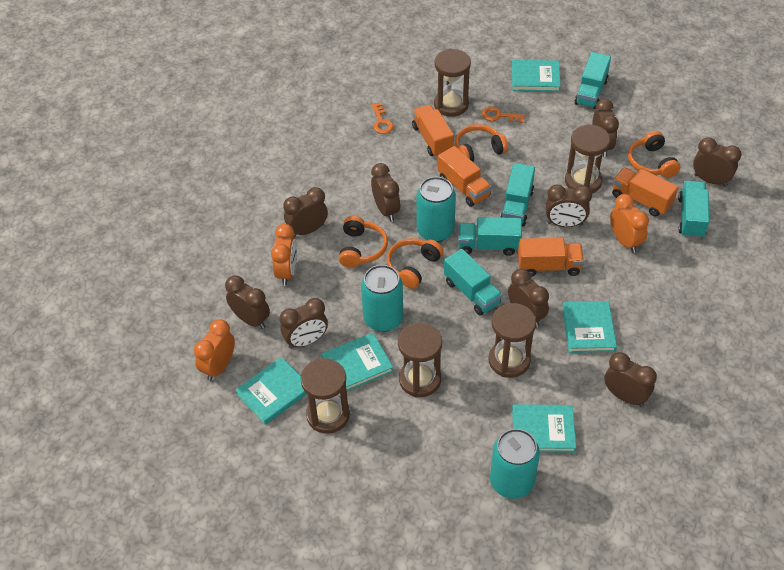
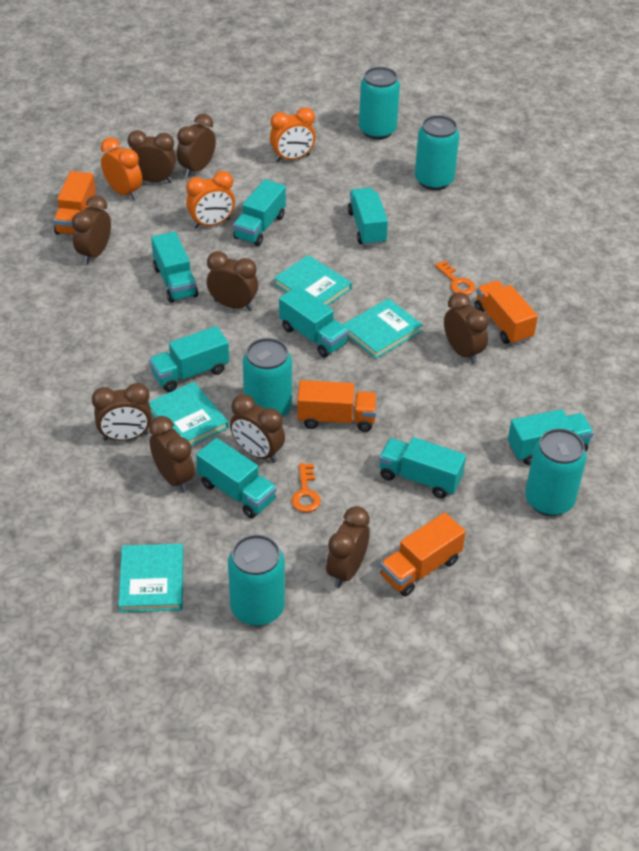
brown hourglass: [301,358,350,434] [398,322,442,397] [434,49,471,117] [489,303,536,378] [565,125,610,193] = 5 -> none = 0
orange headphones: [339,216,388,268] [387,238,444,289] [455,124,508,162] [628,131,680,178] = 4 -> none = 0
turquoise book: [235,357,307,425] [321,333,393,391] [512,60,561,92] [512,404,576,453] [562,301,617,353] = 5 -> [118,544,183,613] [149,382,229,446] [274,255,352,306] [342,298,423,359] = 4
turquoise can: [361,265,403,332] [416,177,456,242] [490,429,540,499] = 3 -> [228,534,285,626] [243,338,292,418] [359,67,400,140] [415,115,460,190] [525,428,586,516] = 5
turquoise truck: [444,249,502,316] [458,217,522,256] [500,163,535,226] [575,52,611,109] [678,180,709,239] = 5 -> [149,326,229,392] [151,232,198,303] [196,438,277,518] [233,179,286,246] [279,286,349,357] [348,188,388,246] [379,437,466,498] [508,409,594,465] = 8

